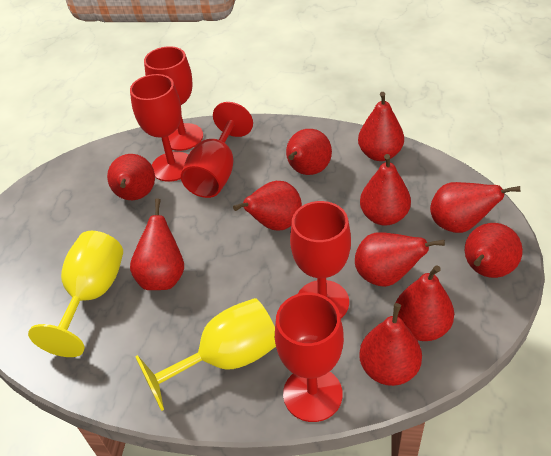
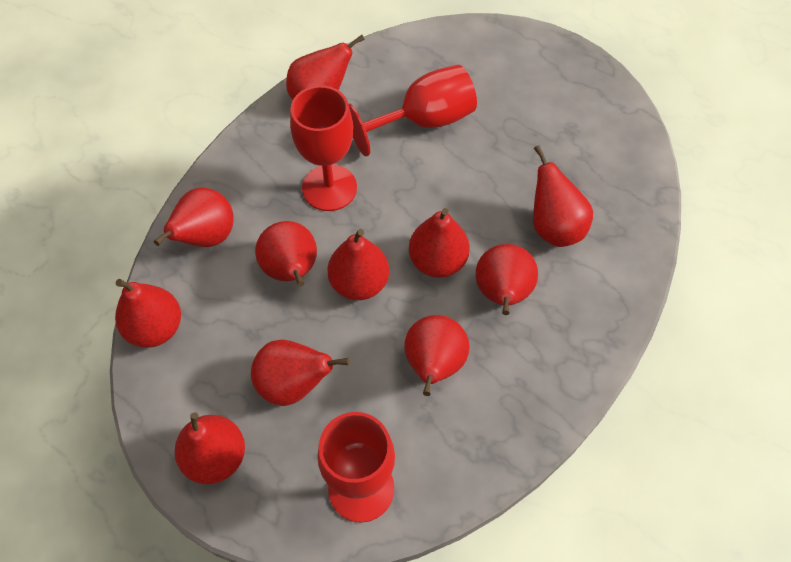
red goblet: [130,74,188,182] [144,46,203,151] [181,102,253,198] [275,292,344,422] [290,201,351,318] = 5 -> [290,85,357,211] [317,412,395,523] [348,65,477,156] = 3
yellow goblet: [28,231,123,357] [135,298,276,411] = 2 -> none = 0

